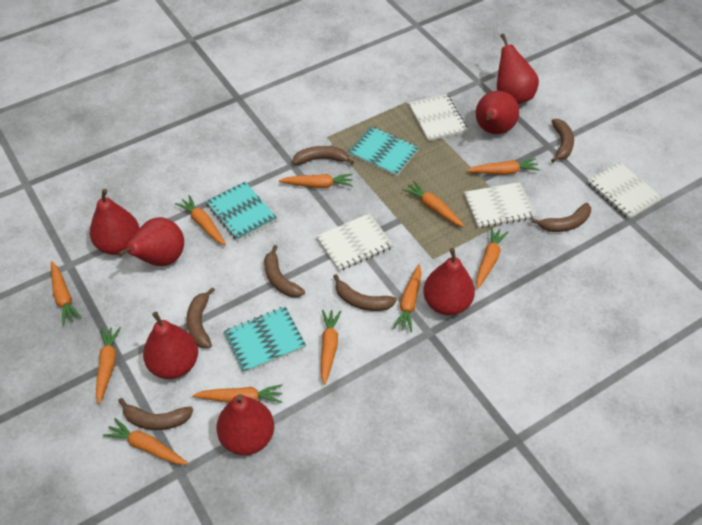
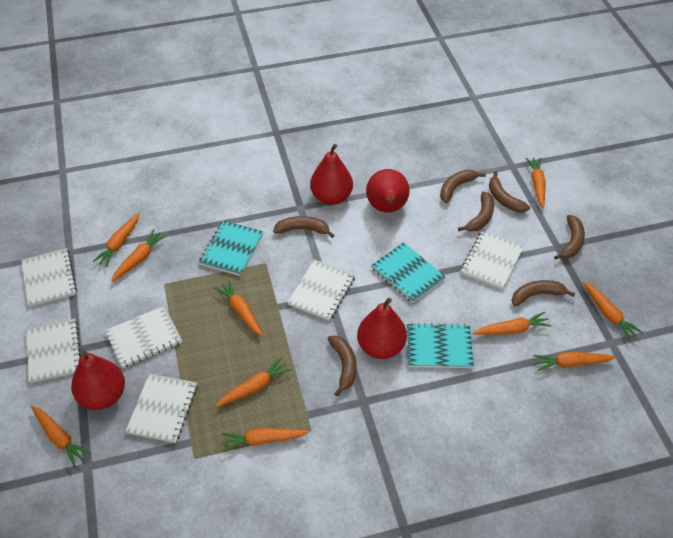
orange carrot: [51,261,82,326] [96,327,121,404] [103,418,188,465] [175,195,226,245] [192,384,283,403] [279,174,353,188] [321,310,341,385] [393,264,421,333] [403,181,465,227] [466,158,540,175] [476,227,508,289] = 11 -> [31,406,91,467] [92,213,140,267] [111,229,166,282] [215,280,263,336] [216,357,292,407] [221,428,309,452] [473,312,551,335] [526,158,546,208] [533,352,616,371] [583,282,643,341] = 10
red pear: [90,189,139,255] [118,217,184,266] [143,312,198,379] [217,394,274,455] [423,248,475,315] [476,91,519,134] [497,34,539,104] = 7 -> [71,351,125,410] [310,144,353,205] [357,298,407,359] [366,169,410,212] = 4
white notebook: [316,213,393,271] [408,94,468,141] [464,182,536,228] [587,162,662,219] = 4 -> [21,248,77,307] [26,318,81,383] [105,306,182,368] [125,374,198,443] [287,259,355,321] [460,231,524,290] = 6

